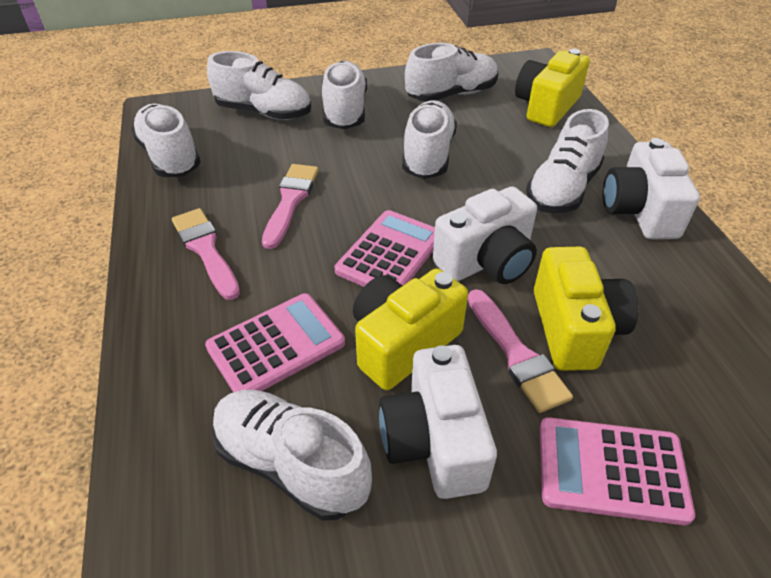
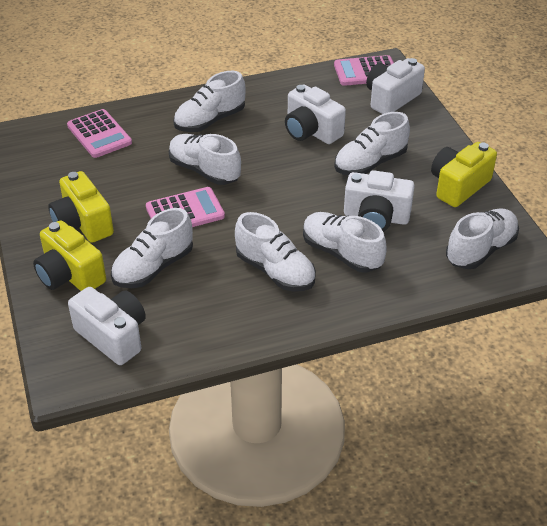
pink brush: [172,208,240,300] [262,164,319,249] [468,289,573,413] = 3 -> none = 0
white camera: [379,345,497,499] [433,186,537,284] [603,138,700,239] = 3 -> [68,287,146,365] [285,84,346,144] [344,170,415,232] [366,58,425,114] = 4

